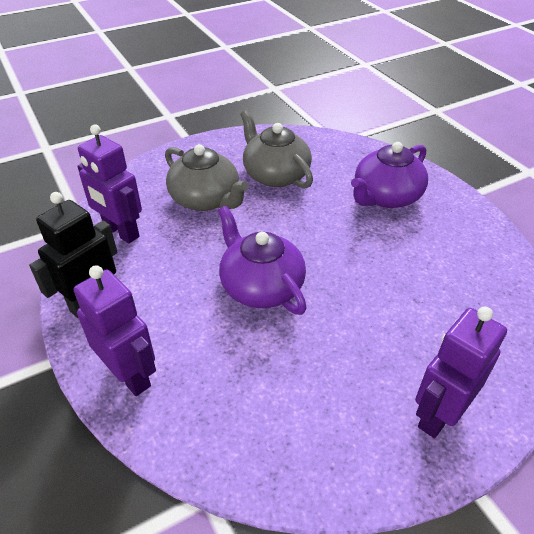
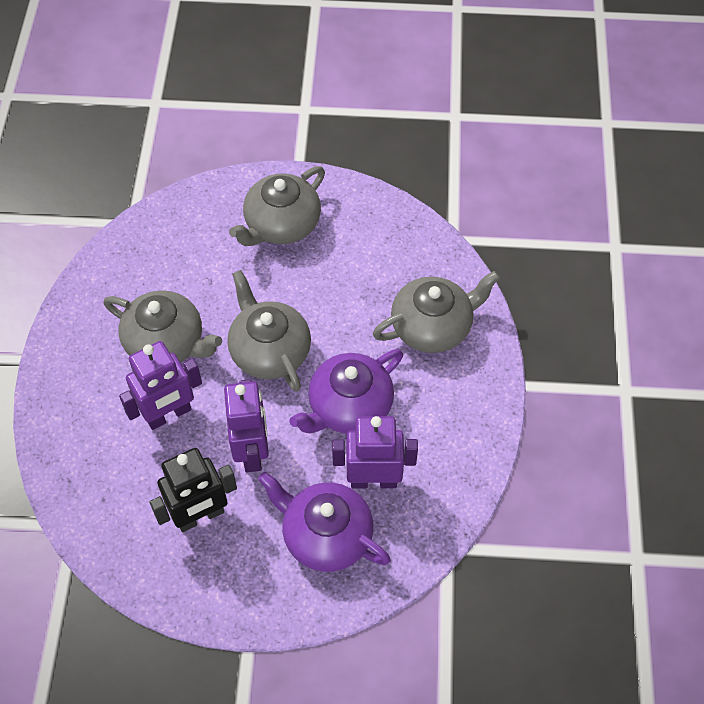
grey teapot: [165,144,249,211] [240,110,313,189] = 2 -> [104,290,222,362] [227,270,311,392] [229,166,325,246] [373,271,500,353] = 4

